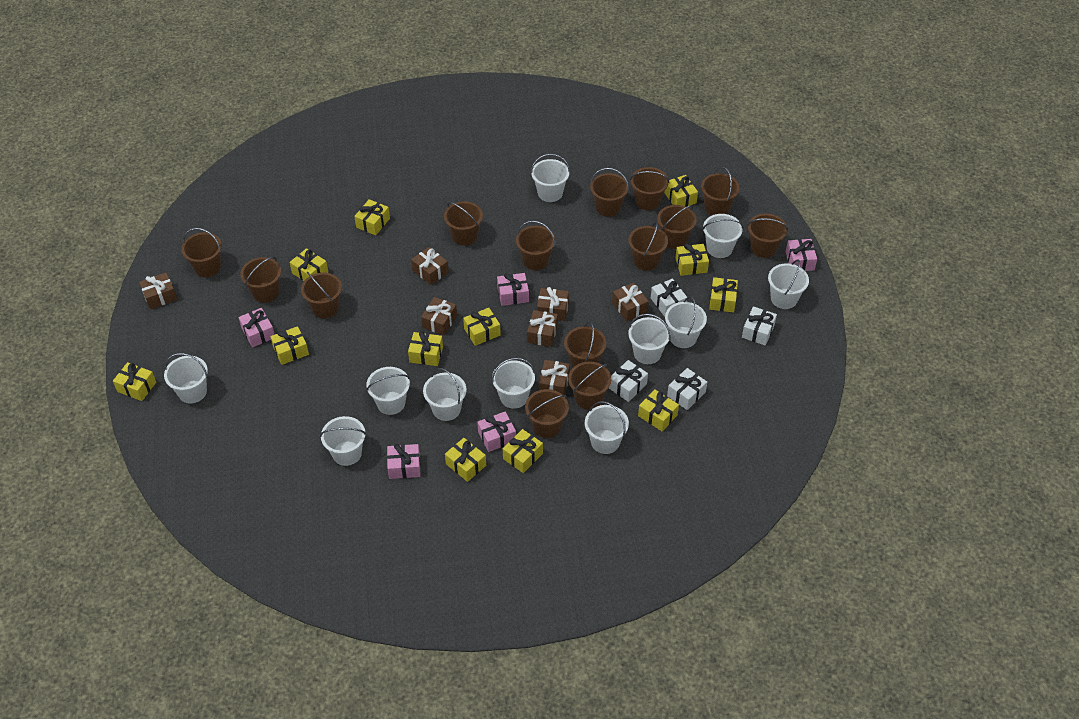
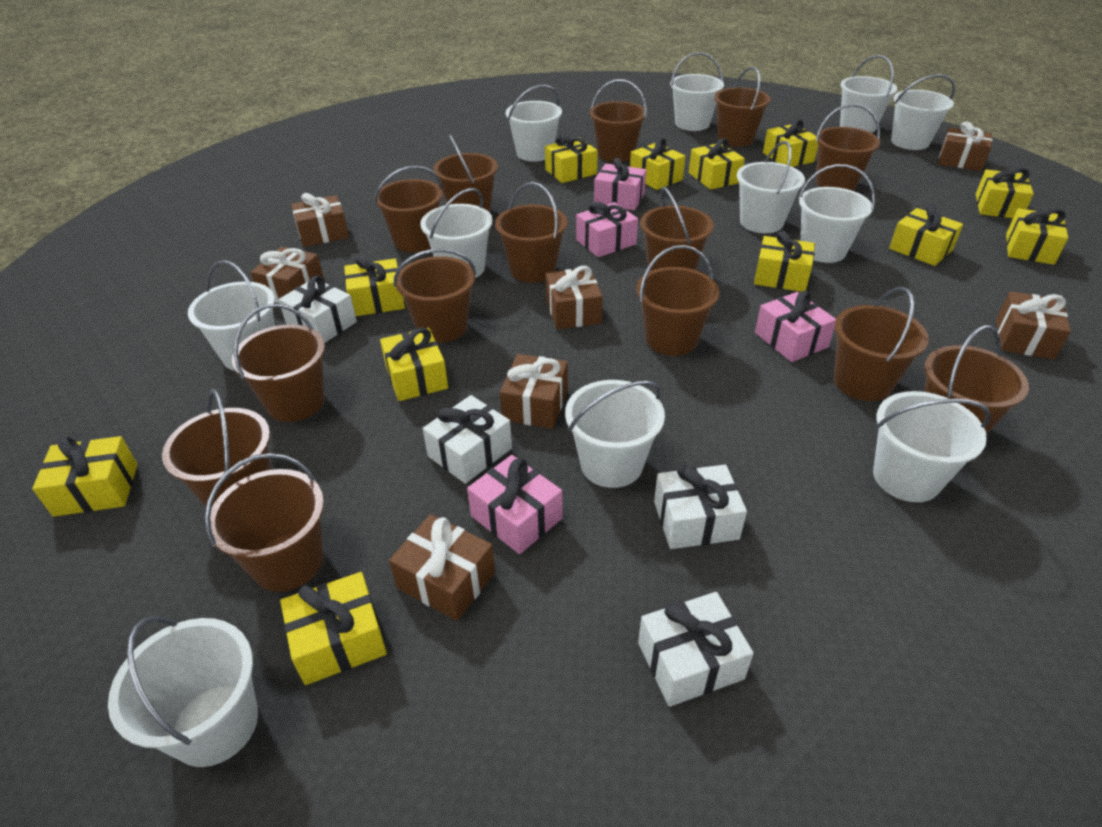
pink gift: [238,308,275,347] [387,444,421,479] [477,411,516,452] [497,273,529,306] [786,239,817,271] = 5 -> [467,455,563,554] [576,202,638,257] [594,158,646,210] [755,291,836,362] = 4

